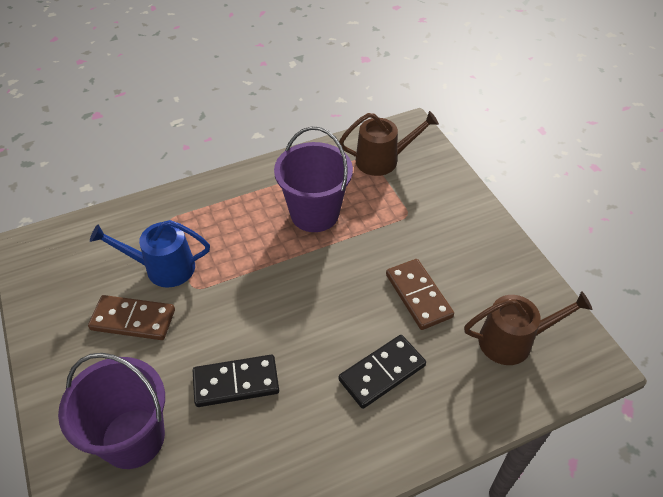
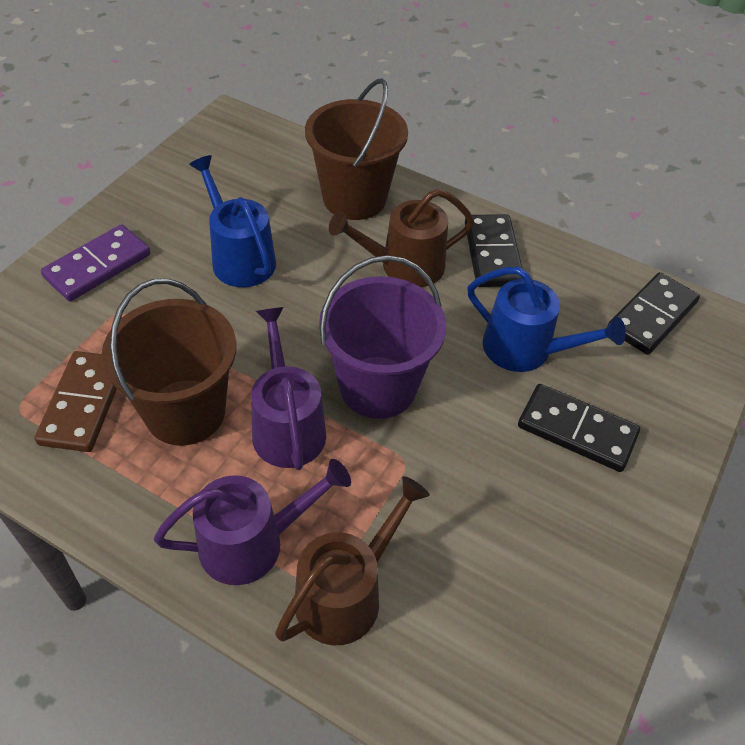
black domino: [192,355,279,407] [339,335,426,409] = 2 -> [465,214,523,287] [518,384,640,472] [608,272,700,355] = 3
blue watering can: [90,220,210,288] = 1 -> [189,155,276,287] [467,267,626,372] = 2
brown bucket: none = 0 -> [101,279,236,446] [305,78,408,220] = 2
brown domino: [88,295,175,340] [386,259,454,330] = 2 -> [35,351,117,452] = 1
purple bucket: [58,353,165,469] [274,127,353,232] = 2 -> [319,255,446,419] = 1
purple domino: none = 0 -> [41,224,150,301] = 1
purple watering can: none = 0 -> [154,459,351,585] [251,307,326,470] = 2

